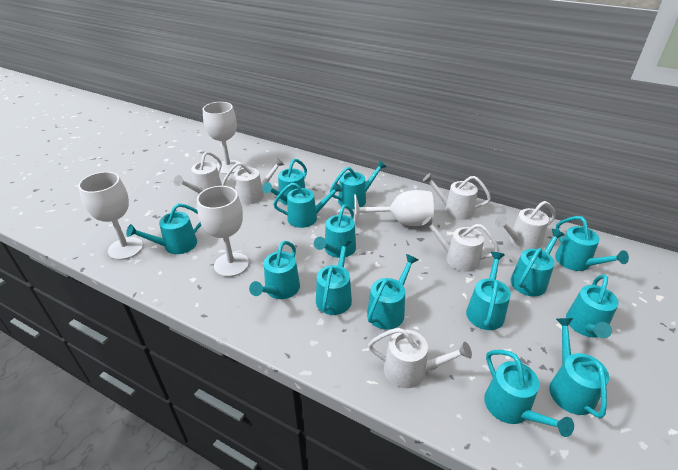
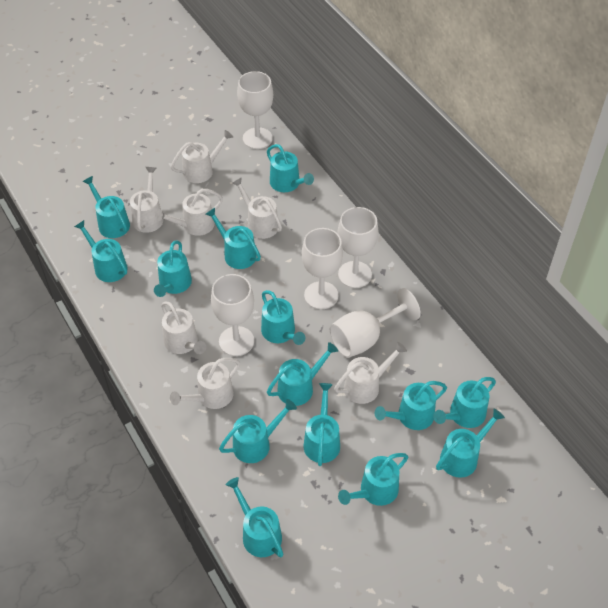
white goblet: [78,172,143,260] [197,186,249,277] [203,102,242,174] [354,190,434,226] = 4 -> [211,274,254,356] [237,71,273,149] [302,228,343,309] [330,288,420,358] [338,207,378,288] = 5
white watering can: [174,152,222,196] [222,158,284,204] [368,328,472,388] [422,216,499,272] [423,173,491,220] [495,201,556,250] = 6 -> [130,167,164,233] [155,189,223,236] [161,301,206,354] [170,358,240,409] [171,130,233,183] [232,177,282,239] [334,342,407,404] = 7

